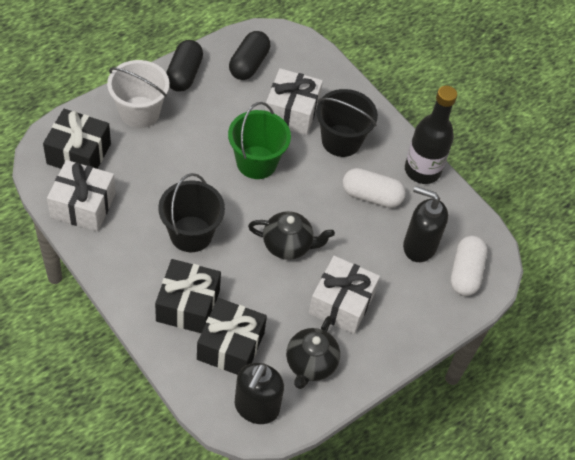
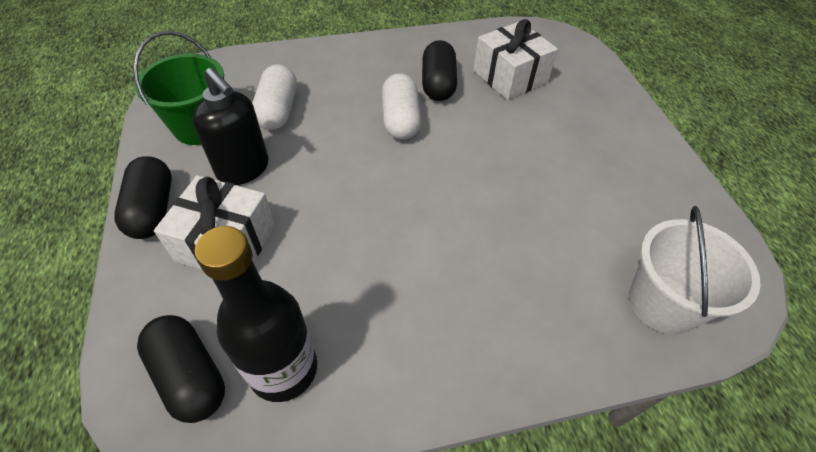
black bucket: [158,173,225,252] [316,89,378,157] = 2 -> none = 0
black capsule: [166,40,203,92] [229,31,270,80] = 2 -> [114,156,172,239] [137,315,225,423] [422,40,457,101] = 3
black gift: [43,109,111,169] [155,259,221,333] [197,298,267,375] = 3 -> none = 0
black soap dispenser: [235,363,284,424] [403,186,448,262] = 2 -> [192,68,269,185] = 1
black teapot: [248,211,335,260] [286,316,340,389] = 2 -> none = 0
white gift: [47,160,116,232] [265,68,323,135] [309,256,380,334] = 3 -> [154,175,275,270] [473,19,558,100] = 2

